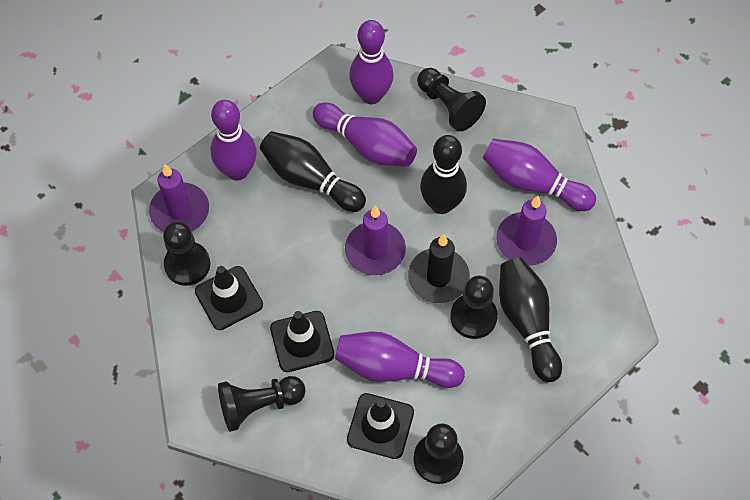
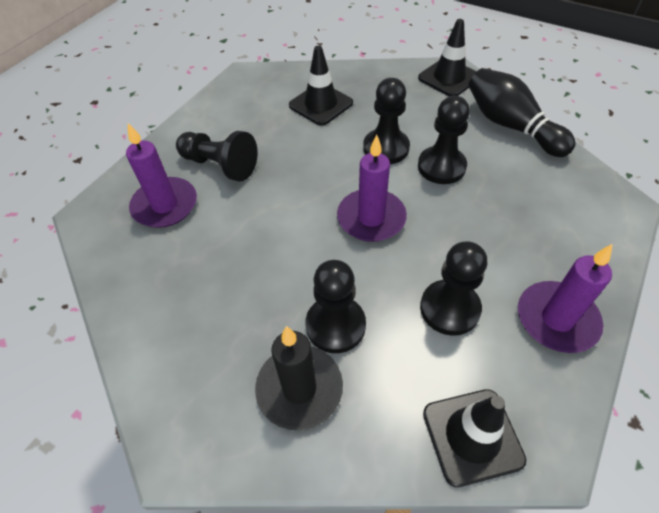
black bowling pin: [260,131,366,212] [420,135,467,214] [499,258,562,382] = 3 -> [468,68,576,157] = 1
purple bowling pin: [210,100,257,181] [313,102,417,167] [335,332,465,388] [349,20,394,104] [483,139,596,211] = 5 -> none = 0

